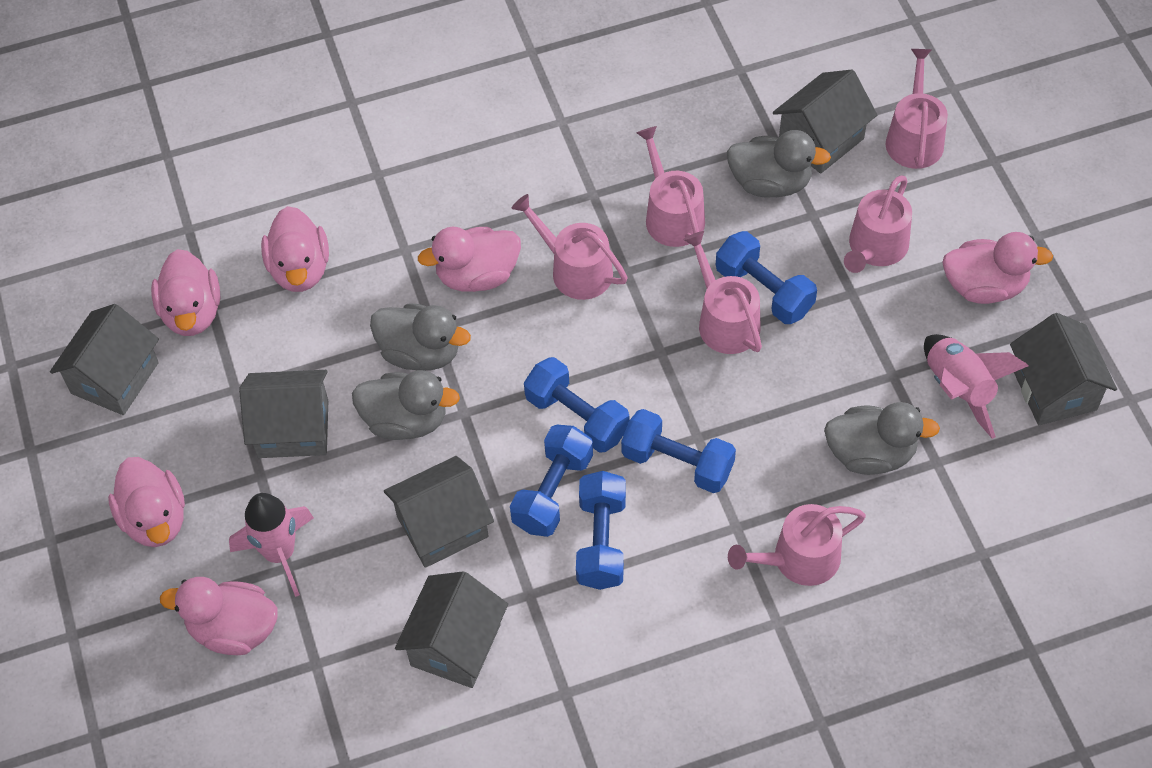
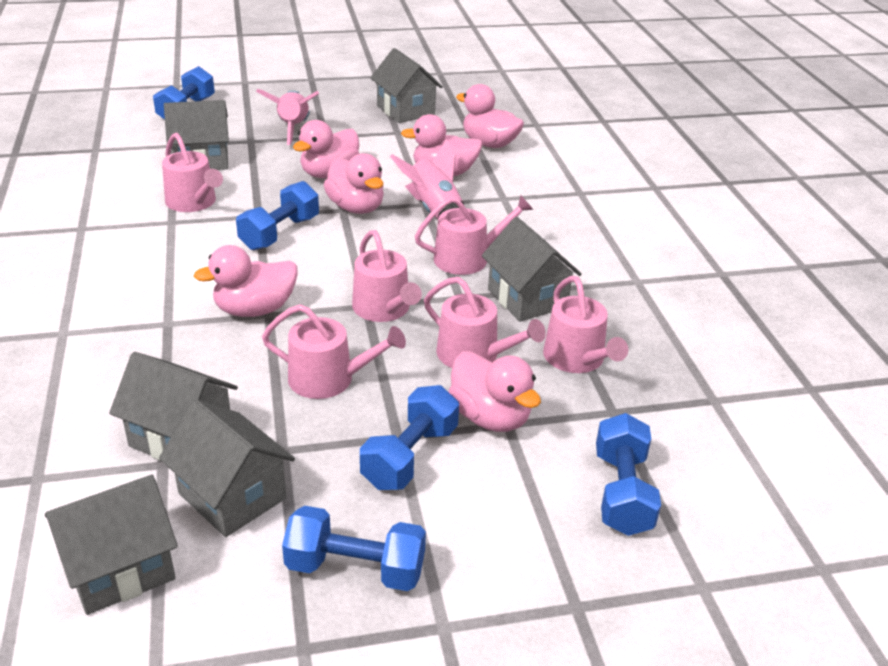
grey duck: [352,370,460,440] [370,303,471,371] [727,130,831,198] [824,402,940,475] = 4 -> none = 0

